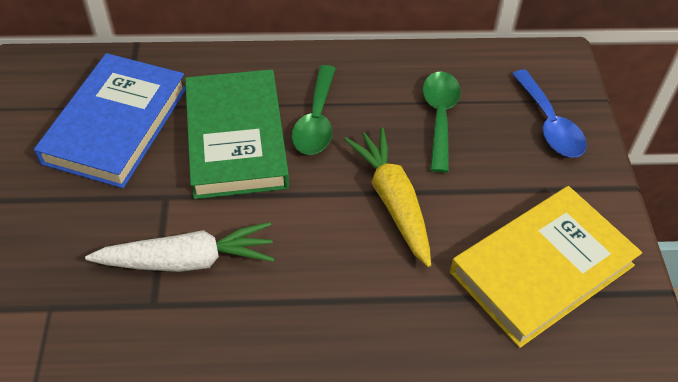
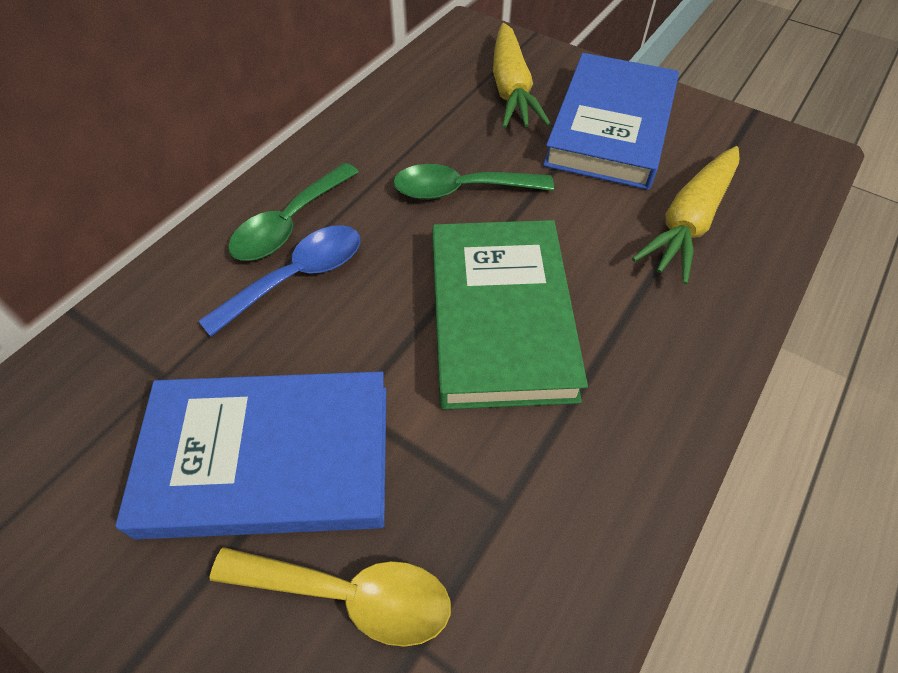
blue book: [34,53,186,188] = 1 -> [115,371,386,540] [543,53,679,190] = 2
white carrot: [85,222,275,272] = 1 -> none = 0
yellow book: [450,186,642,348] = 1 -> none = 0
yellow carrot: [344,128,431,267] = 1 -> [493,23,551,128] [632,146,740,284] = 2
yellow spoon: none = 0 -> [210,547,451,647] = 1

